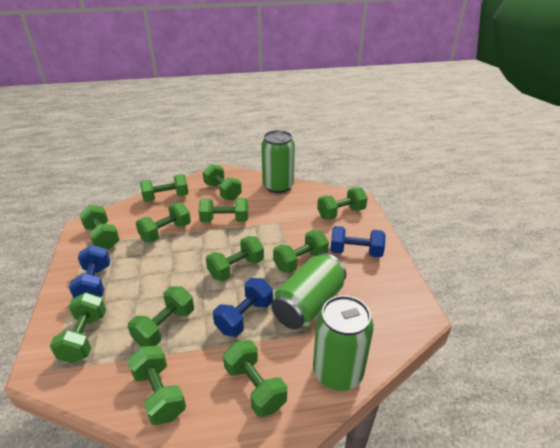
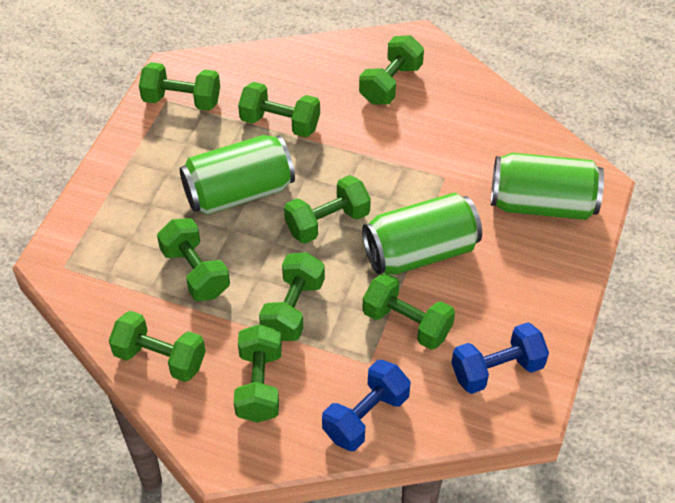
blue dumbbell: [69,245,110,298] [213,278,273,337] [330,226,386,258] = 3 -> [322,360,411,451] [451,322,549,394] = 2
green dumbbell: [50,292,106,363] [79,205,120,250] [128,287,194,347] [128,346,186,425] [136,202,191,242] [140,174,188,202] [199,198,248,222] [203,164,242,201] [206,236,264,281] [223,340,287,417] [273,230,329,273] [317,187,368,220] = 12 -> [109,311,206,382] [139,62,220,111] [157,218,230,301] [234,324,282,423] [238,82,320,137] [259,252,325,341] [284,175,371,244] [359,35,424,104] [363,273,455,350] = 9

